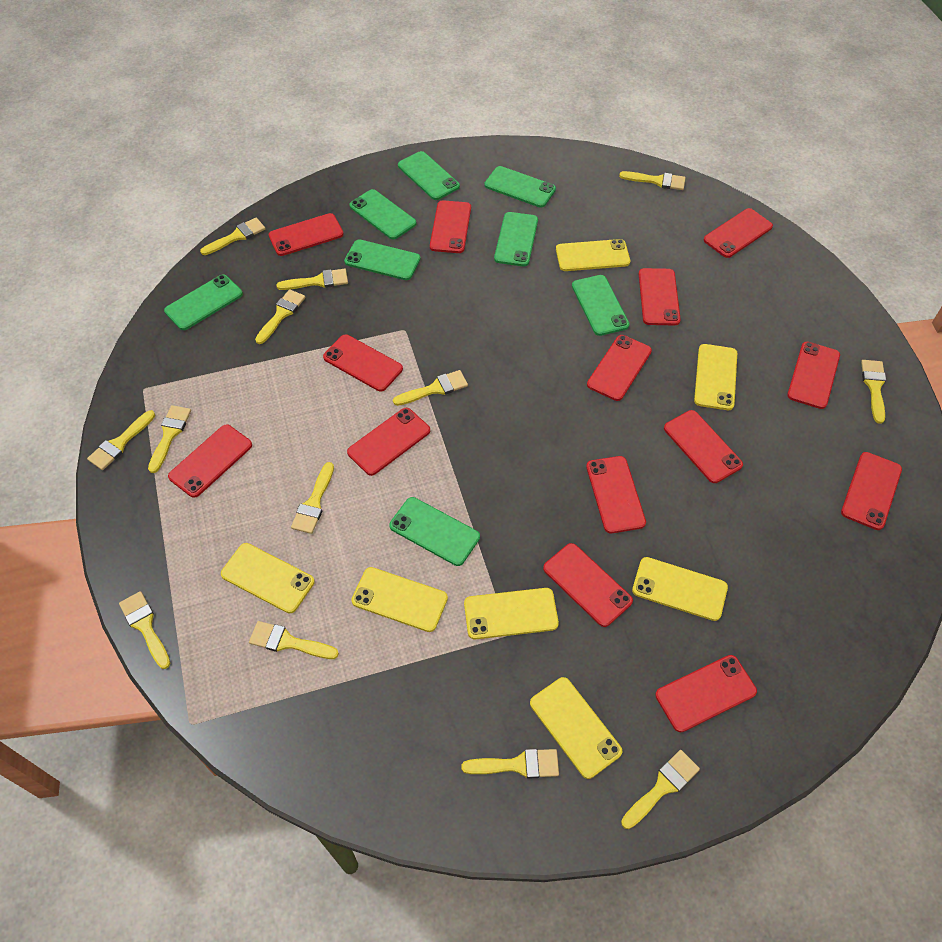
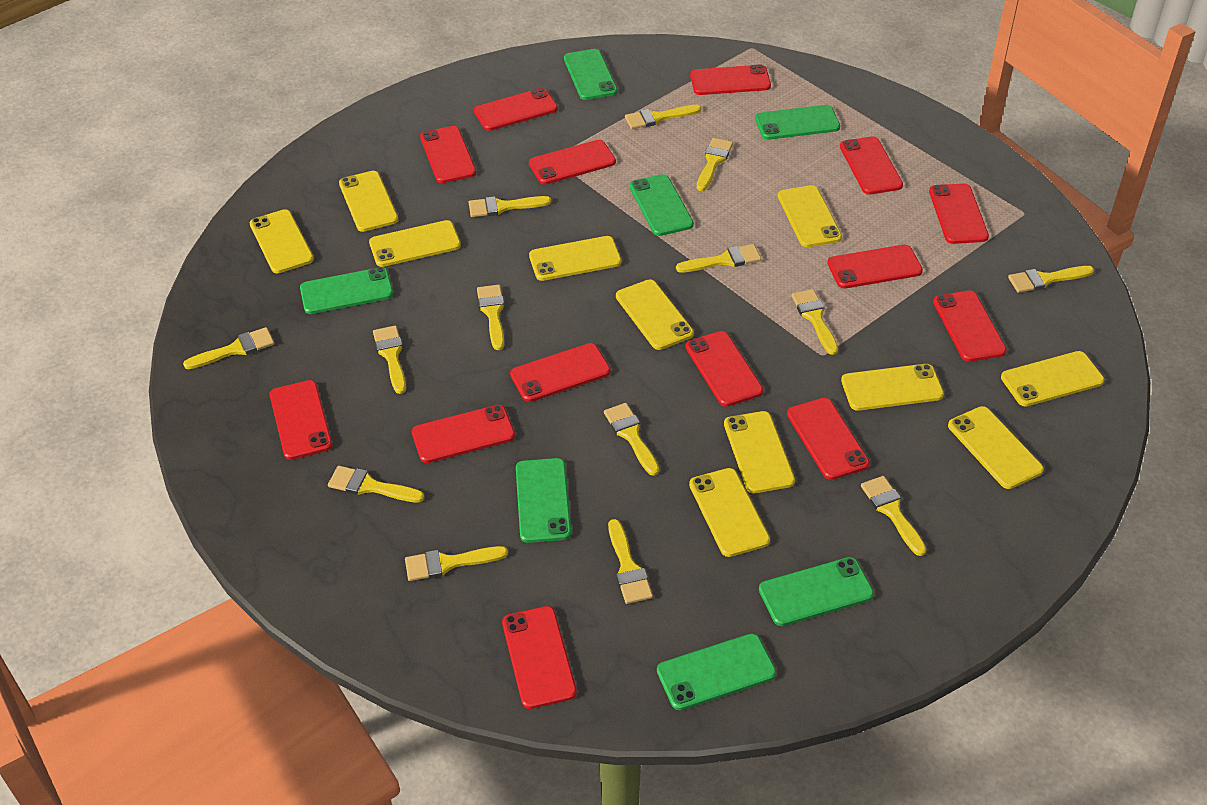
green phone: [164,274,243,330] [344,239,421,280] [349,189,416,239] [389,497,480,566] [398,151,460,200] [484,166,556,208] [494,212,538,266] [572,275,630,336] = 8 -> [300,267,393,314] [516,458,571,543] [564,49,617,100] [629,174,694,236] [657,634,776,710] [755,105,840,140] [759,557,874,626] = 7
yellow brush: [87,410,155,470] [119,591,170,669] [148,405,191,473] [200,218,266,255] [249,621,339,659] [255,289,306,344] [276,269,348,290] [291,462,334,534] [393,370,468,406] [461,749,559,779] [619,171,685,190] [621,750,700,829] [861,360,886,424] = 13 -> [183,327,274,369] [328,466,425,503] [373,326,406,394] [405,546,508,581] [469,196,551,217] [477,285,504,350] [604,403,659,476] [608,519,653,604] [625,105,701,129] [676,244,761,272] [697,138,733,191] [791,289,838,355] [861,476,927,556] [1008,266,1094,293] = 14
yellow phone: [221,543,315,613] [351,567,448,632] [464,588,559,639] [530,677,622,779] [556,239,630,271] [632,557,728,621] [694,344,737,410] = 7 -> [250,209,314,273] [339,171,398,232] [369,220,461,267] [529,236,621,281] [616,279,694,350] [689,468,770,557] [724,411,795,493] [778,185,842,247] [841,364,944,411] [948,406,1044,489] [1001,351,1104,407] = 11

